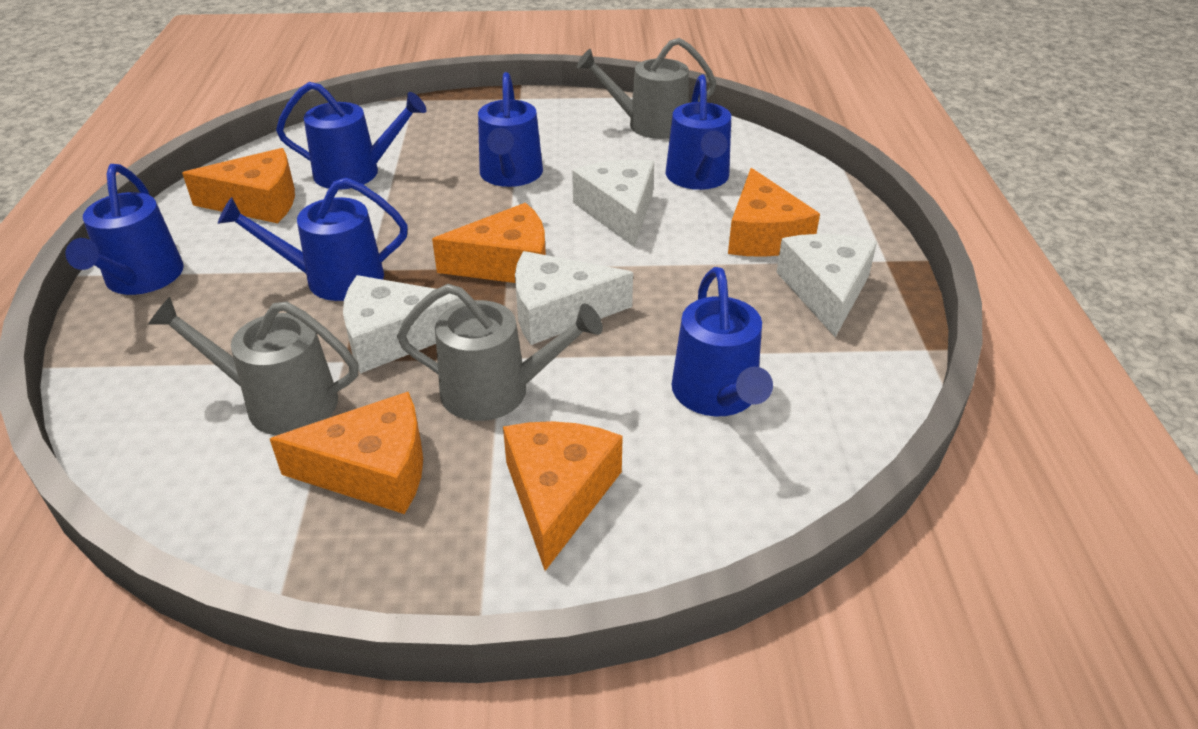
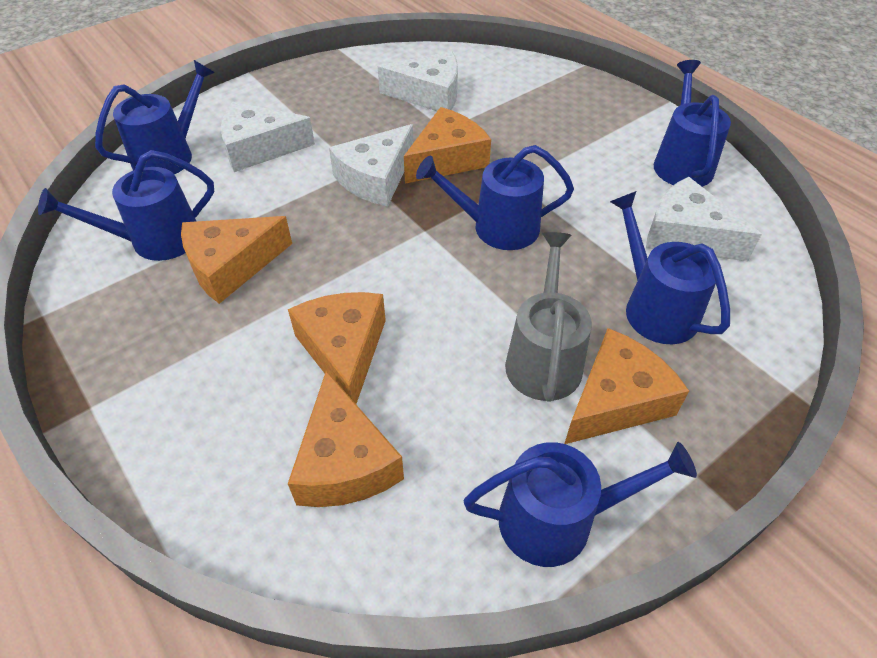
grey watering can: [148,297,358,435] [397,284,603,421] [577,38,717,139] = 3 -> [505,232,592,402] = 1

